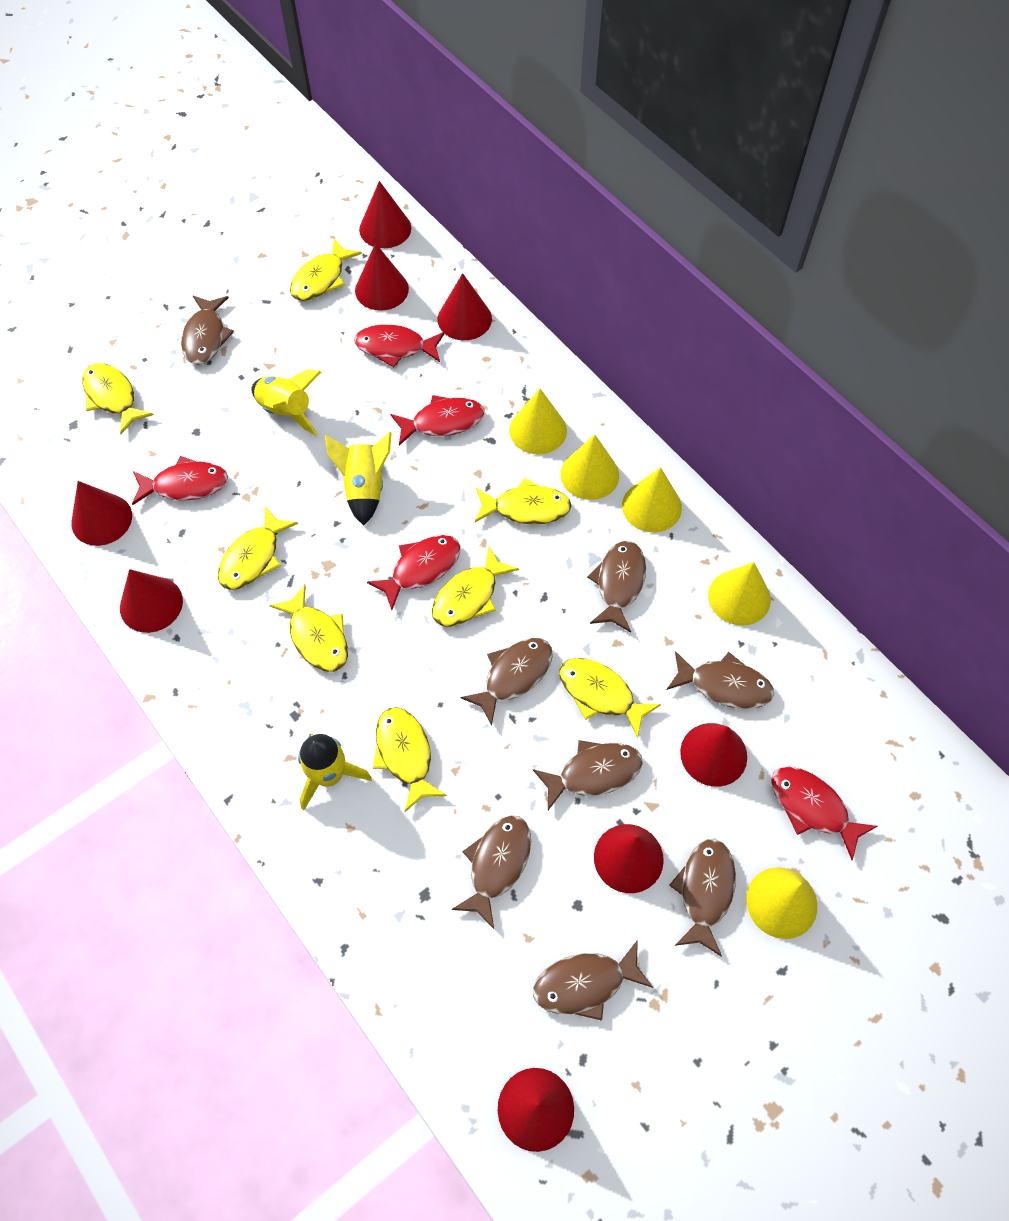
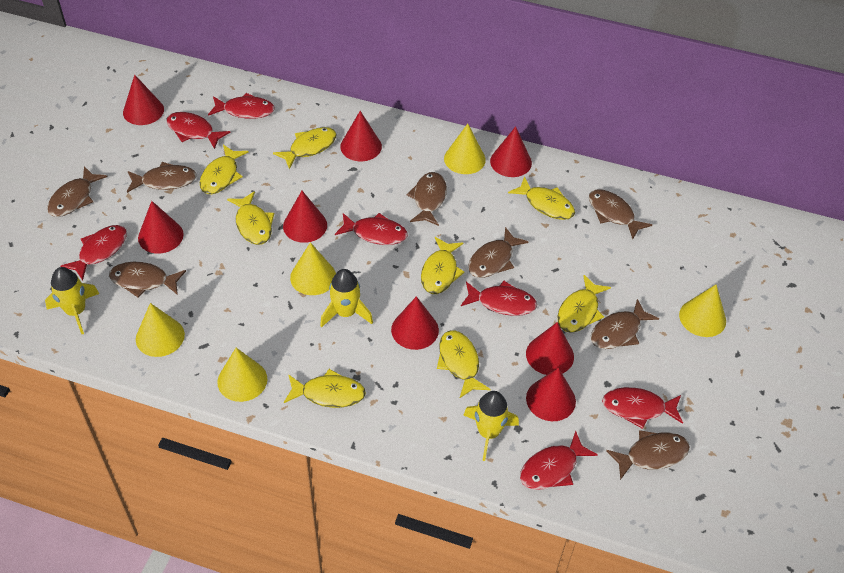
red fish: [132,456,228,505] [354,324,445,367] [367,535,460,610] [390,395,484,445] [771,767,877,860] = 5 -> [61,225,127,281] [166,112,231,149] [208,93,275,119] [335,213,408,245] [461,281,537,316] [520,431,598,490] [602,387,683,429] = 7

